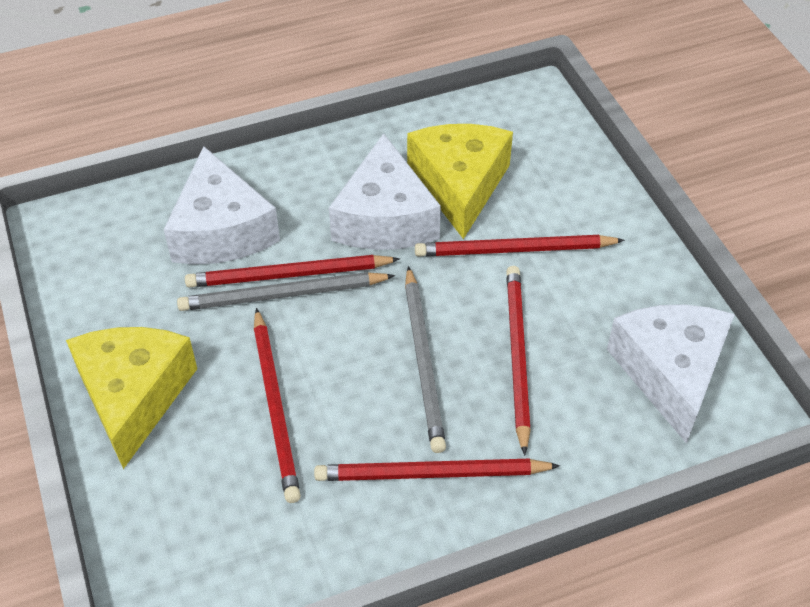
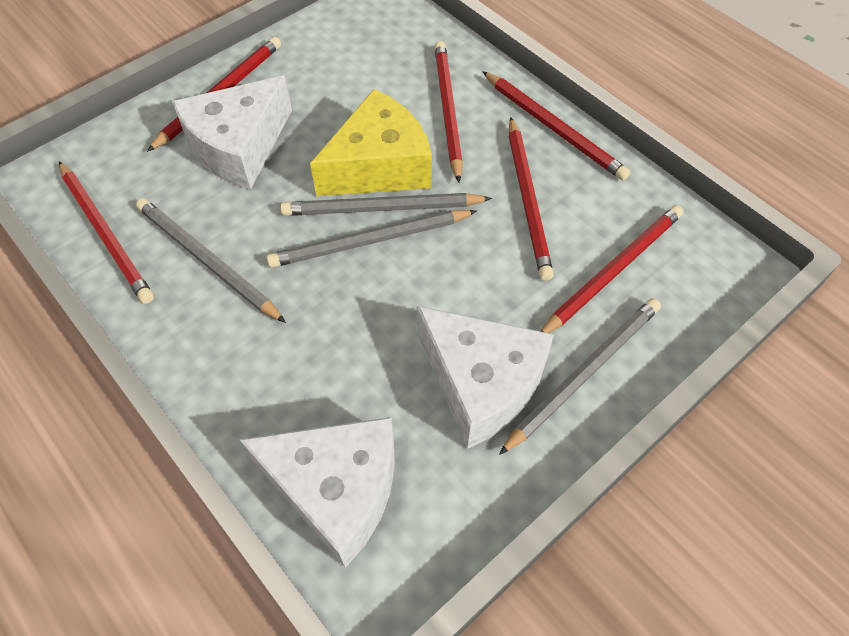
grey pencil: [177,272,395,311] [405,266,446,453] = 2 -> [136,198,286,323] [267,210,477,268] [281,193,492,216] [499,298,661,455] = 4
red pencil: [185,255,400,287] [254,308,301,503] [314,459,560,481] [415,235,625,256] [506,266,531,456] = 5 -> [59,162,154,304] [147,37,281,152] [434,41,463,183] [482,71,630,180] [509,117,554,281] [541,205,683,333] = 6
yellow cheese: [66,327,197,469] [407,124,513,239] = 2 -> [310,89,432,196] = 1

